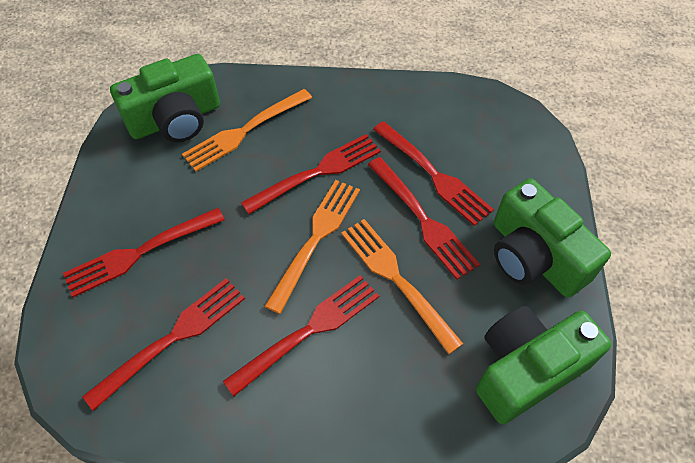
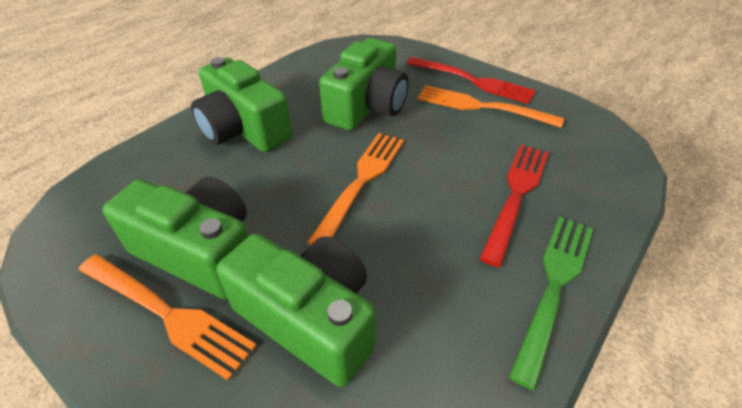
green camera: [110,54,220,142] [476,306,612,424] [494,178,611,297] = 3 -> [102,177,248,299] [191,57,292,152] [216,234,376,387] [319,38,409,131] = 4
green fork: none = 0 -> [509,216,593,391] = 1
red fork: [63,208,225,297] [83,278,245,411] [223,275,379,396] [241,134,381,214] [368,157,480,280] [373,121,494,226] = 6 -> [406,57,536,104] [480,145,549,267] = 2

